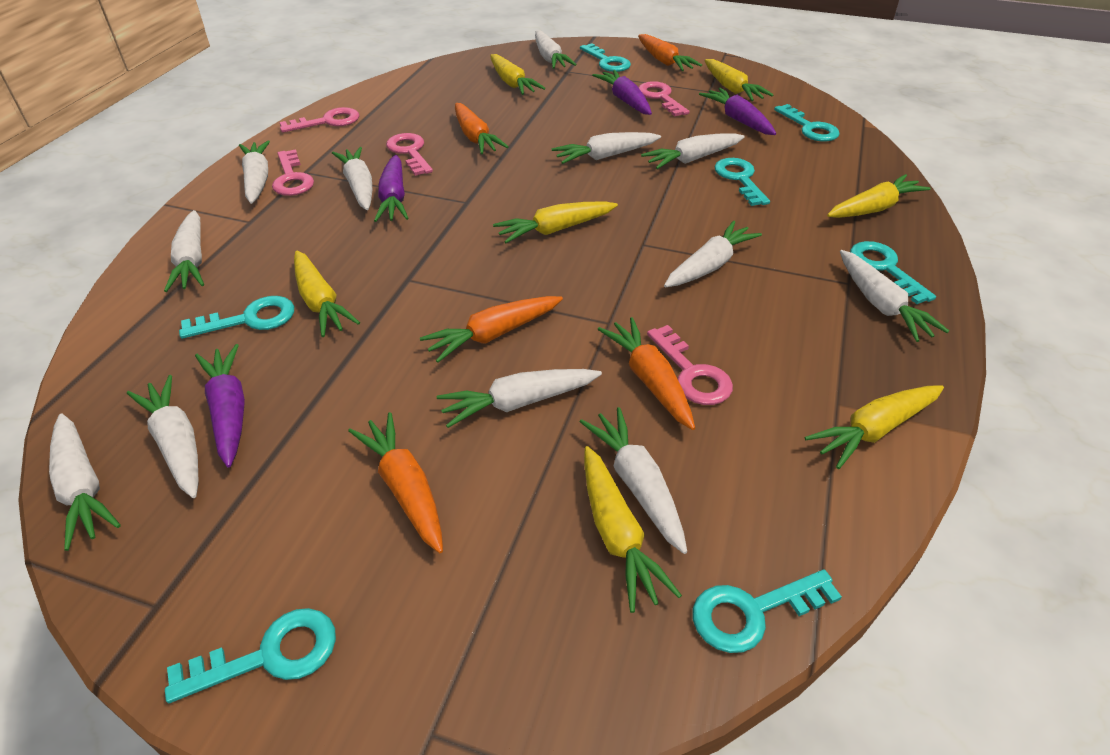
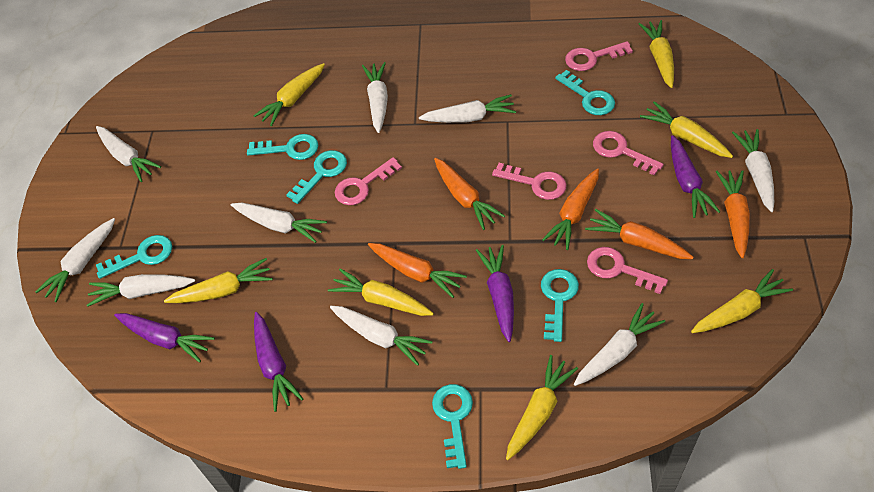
turquoise key: [165,608,336,703] [179,296,294,339] [580,43,631,72] [693,569,842,653] [714,158,770,206] [774,104,840,142] [850,241,936,304] = 7 -> [96,235,172,279] [247,134,318,160] [286,150,347,204] [432,384,473,469] [541,269,579,342] [555,70,615,115] = 6
white carrot: [49,413,121,551] [127,375,198,498] [164,210,204,292] [239,140,270,204] [332,147,372,210] [437,369,602,428] [535,30,577,69] [552,132,661,164] [580,407,687,554] [641,133,745,169] [664,221,762,288] [840,250,949,342] = 12 -> [35,218,115,302] [87,274,195,307] [96,126,161,182] [231,202,327,243] [330,306,433,366] [362,62,388,133] [419,94,516,123] [574,303,665,386] [732,129,774,212] = 9

